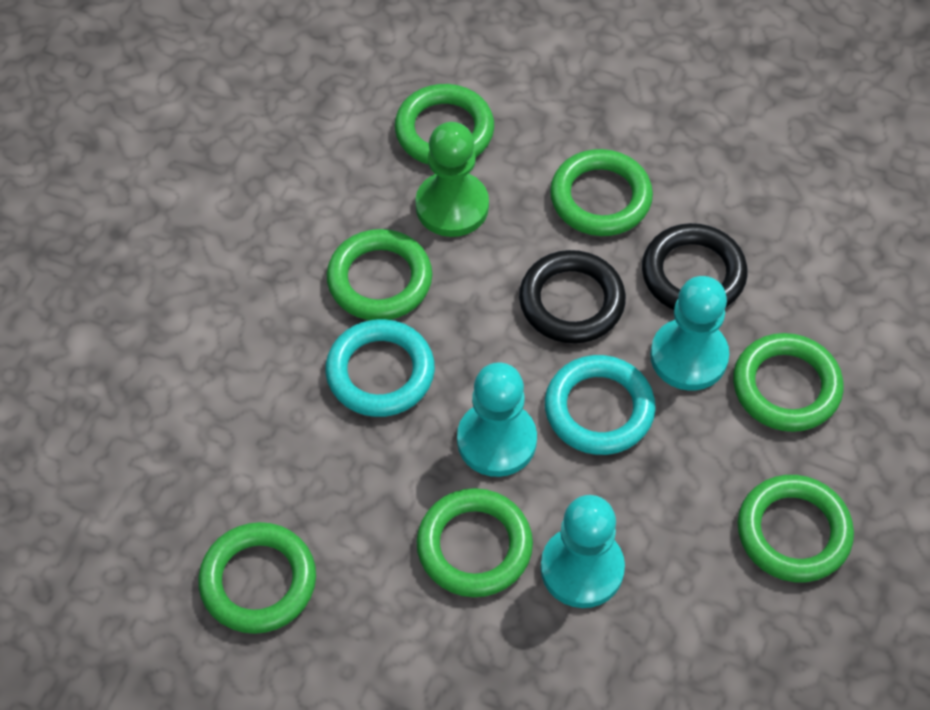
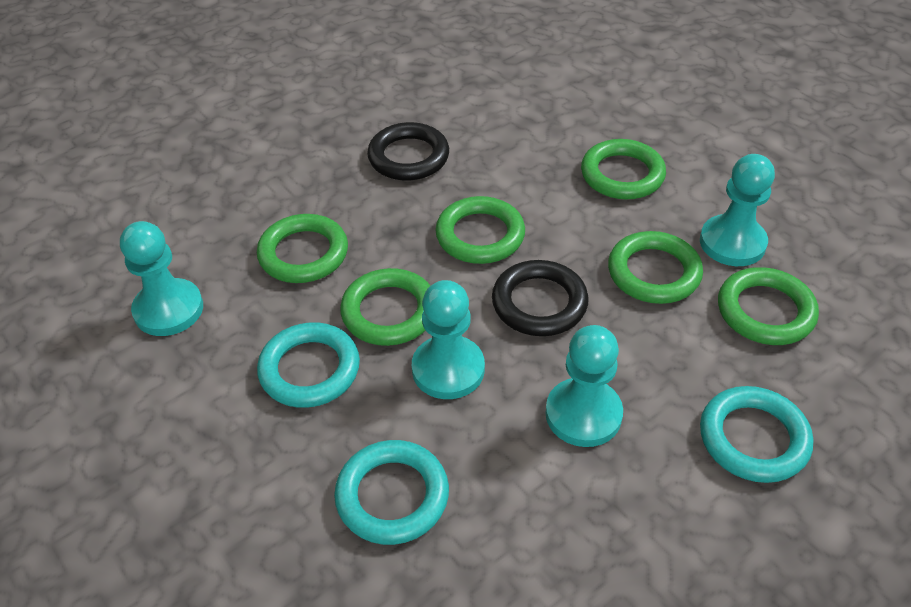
green pawn: [416,122,489,237] = 1 -> none = 0
green ring: [198,522,316,634] [327,229,432,320] [395,84,494,165] [416,488,533,597] [550,149,653,236] [733,333,844,432] [737,475,854,582] = 7 -> [257,214,348,283] [340,268,430,346] [436,196,525,264] [581,139,666,200] [608,231,703,304] [718,267,819,345] = 6
turquoise pawn: [457,362,537,477] [540,495,625,608] [650,276,729,390] = 3 -> [120,221,203,336] [412,280,485,399] [545,325,623,447] [700,154,775,266] = 4
turquoise ring: [325,319,435,417] [545,355,656,455] = 2 -> [257,322,360,408] [334,440,449,545] [700,386,813,483] = 3

